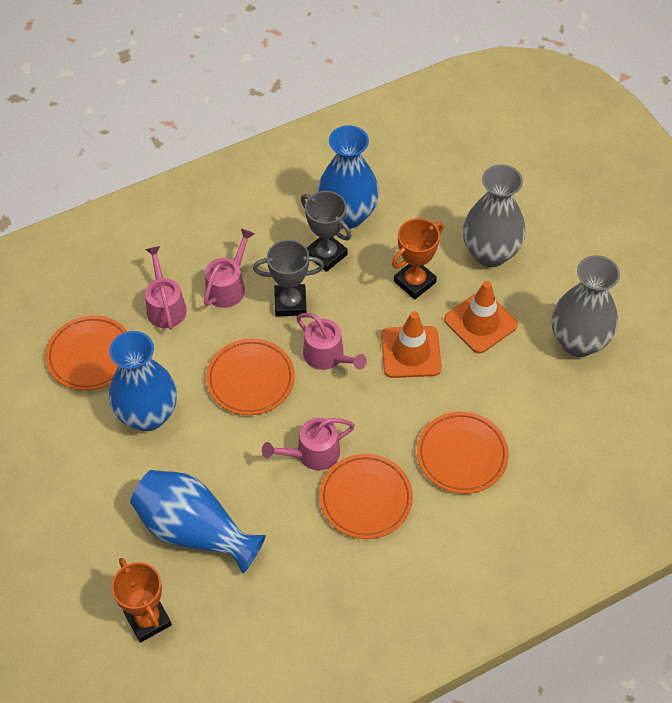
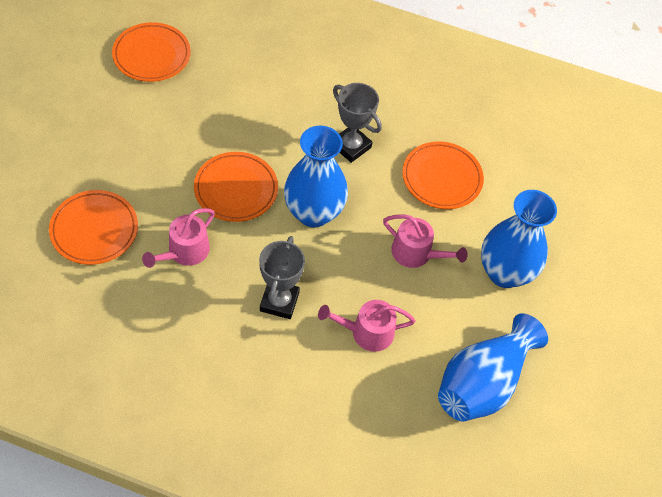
grey vase: [463,164,526,267] [552,255,620,357] = 2 -> none = 0
orange traffic cone: [381,311,442,378] [444,281,518,353] = 2 -> none = 0
orange trophy: [111,558,172,643] [392,218,443,299] = 2 -> none = 0
pink watering can: [145,246,187,330] [204,229,254,308] [262,418,355,470] [296,313,367,370] = 4 -> [142,208,215,268] [318,300,415,352] [383,214,468,268] = 3

